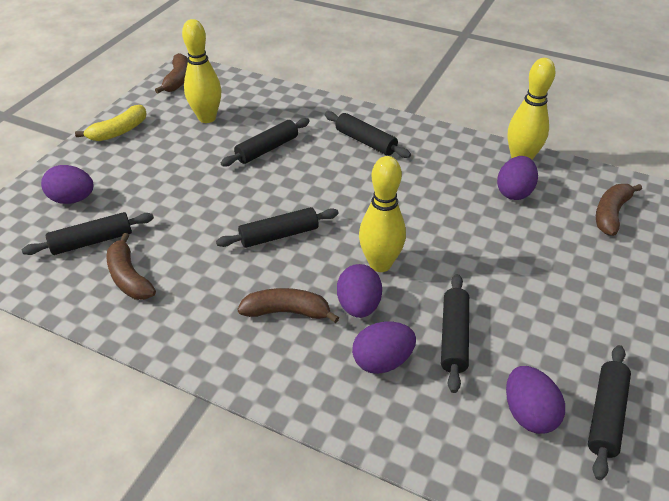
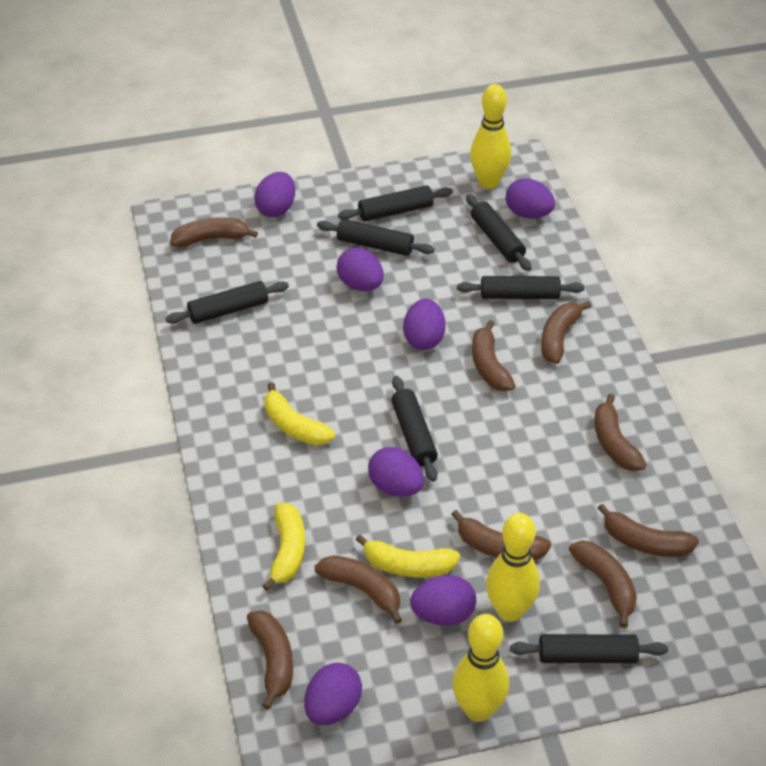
black rolling pin: [22,212,154,255] [216,207,339,248] [221,118,310,166] [325,111,411,158] [441,274,469,393] [588,345,631,480] = 6 -> [166,281,289,324] [317,219,435,256] [338,185,453,221] [391,376,438,481] [457,276,585,299] [466,194,531,271] [510,634,668,663] = 7
brown banana: [106,233,156,300] [155,53,188,93] [237,288,339,323] [596,184,642,236] = 4 -> [170,217,258,247] [247,610,293,709] [314,555,402,624] [451,510,551,561] [472,320,516,391] [541,301,591,364] [569,540,637,628] [594,394,647,471] [598,504,699,557] = 9
purple egg: [41,165,93,204] [337,264,382,318] [352,322,416,374] [497,156,538,200] [506,366,565,434] = 5 -> [254,172,295,217] [304,663,362,725] [337,248,384,291] [368,447,424,497] [403,299,446,350] [410,575,476,625] [506,178,555,219] = 7
yellow banana: [75,105,147,141] = 1 -> [263,503,305,591] [265,382,335,445] [355,534,460,577] = 3

